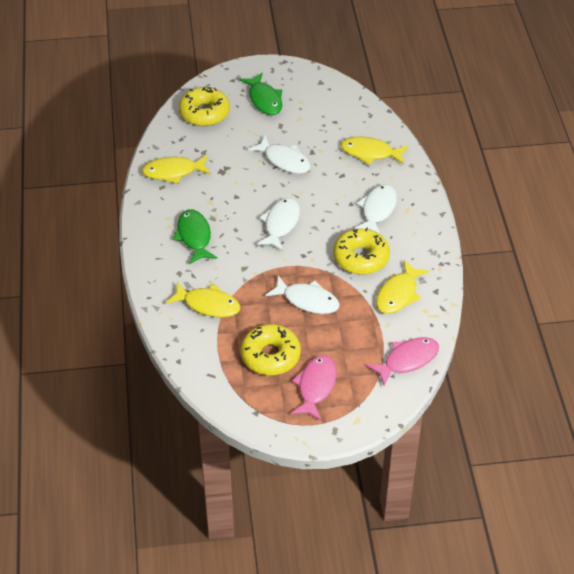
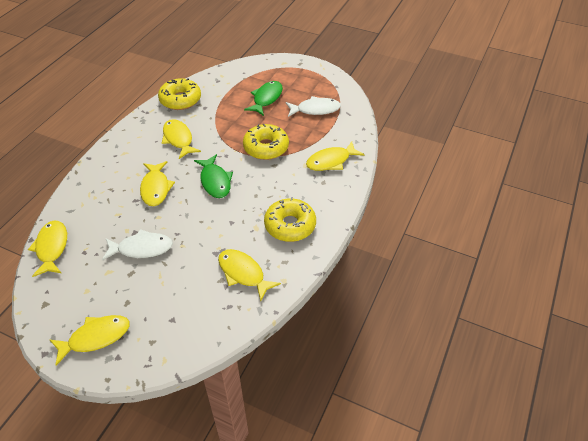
pink fish: [291,355,337,421] [366,337,439,386] = 2 -> none = 0
white fish: [248,136,311,174] [256,198,300,251] [265,276,340,314] [354,184,397,235] = 4 -> [102,229,173,261] [286,96,341,117] = 2
yellow fish: [142,155,211,184] [166,282,241,318] [341,136,408,165] [376,260,429,314] = 4 -> [28,221,67,277] [50,315,130,366] [140,161,175,206] [162,119,201,159] [218,249,281,301] [306,141,365,171] = 6

